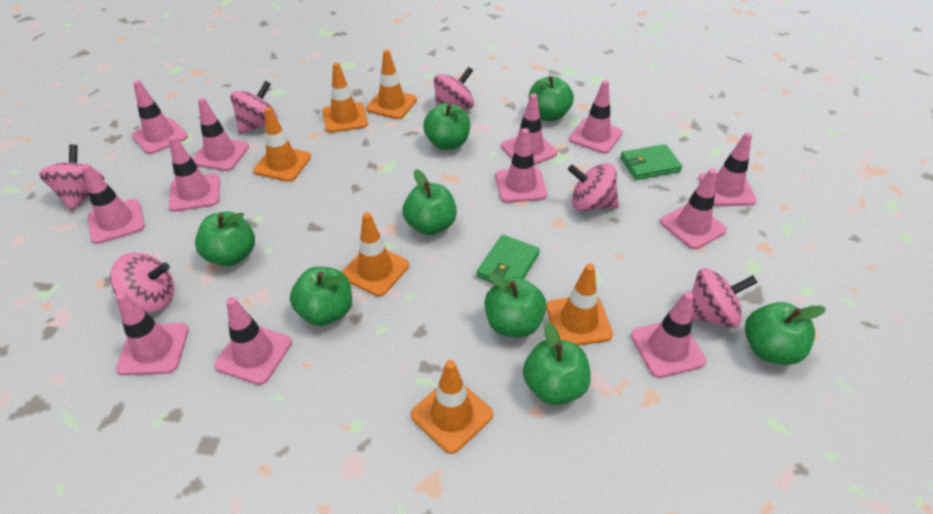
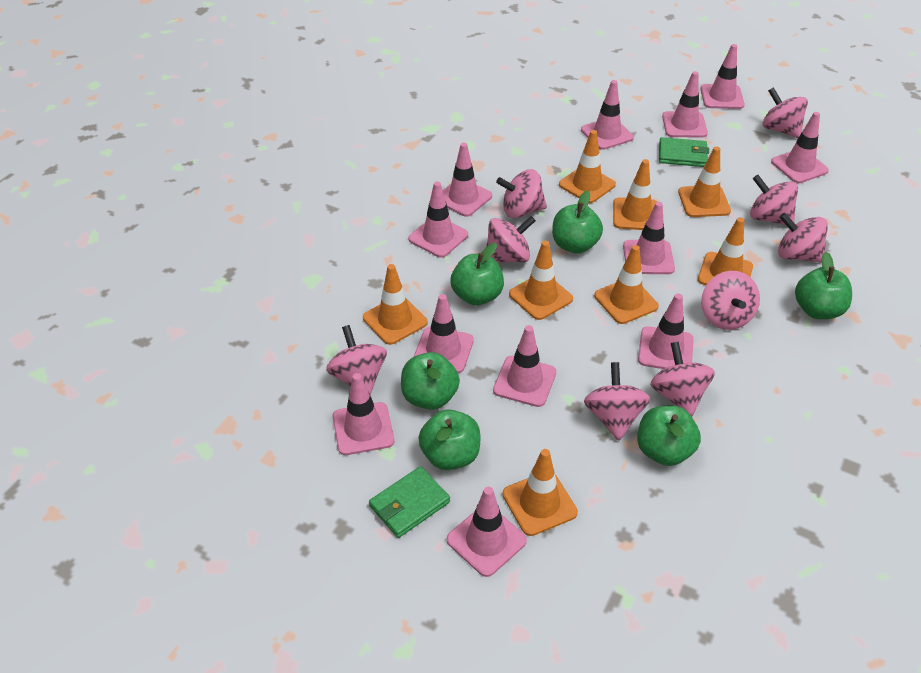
green apple: [195,212,255,266] [290,267,352,326] [403,169,457,235] [423,103,470,150] [484,272,547,337] [523,322,591,405] [529,76,574,121] [745,302,826,365] = 8 -> [401,352,460,410] [418,409,480,470] [450,243,504,306] [552,190,603,253] [637,406,701,466] [795,252,852,319] = 6
orange traffic cone: [253,107,311,182] [322,62,368,133] [342,212,409,297] [366,49,417,119] [411,360,493,454] [546,263,613,345] = 6 -> [363,264,428,345] [503,449,578,536] [509,241,573,320] [559,130,616,203] [594,245,659,324] [613,159,657,230] [678,146,731,217] [698,217,753,285] = 8
pink spinning top: [39,144,105,211] [110,253,174,312] [230,81,277,134] [434,67,474,110] [568,163,619,211] [692,268,758,328] = 6 -> [326,325,387,395] [486,216,536,263] [496,169,547,218] [584,362,650,441] [650,341,715,417] [701,271,760,330] [750,175,798,226] [762,87,808,138] [778,213,828,263] = 9

